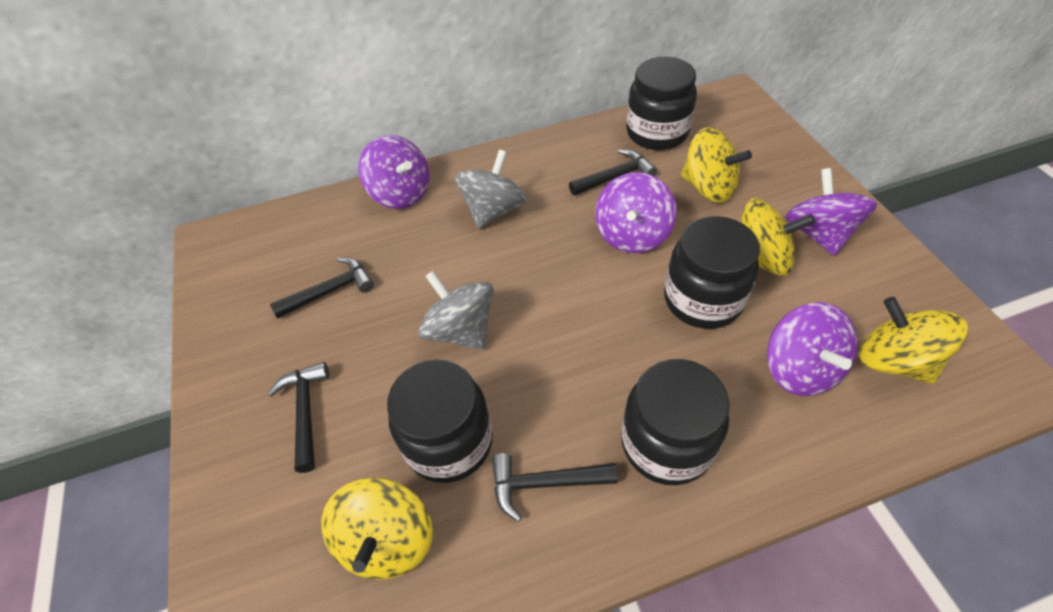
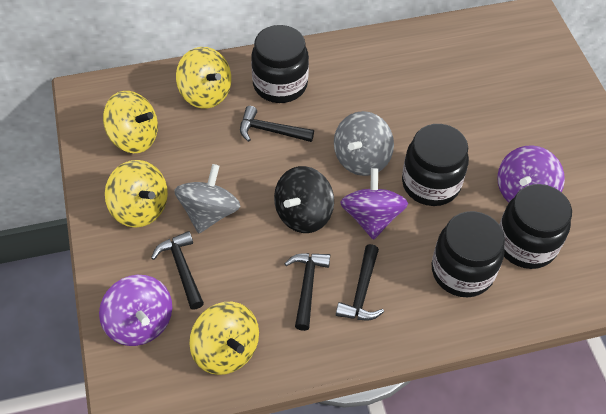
black spinning top: none = 0 -> [274,166,334,233] = 1
purple spinning top: [358,135,430,209] [595,172,677,253] [767,302,858,396] [785,168,877,256] = 4 -> [99,275,172,346] [340,168,408,240] [497,145,565,203] = 3

